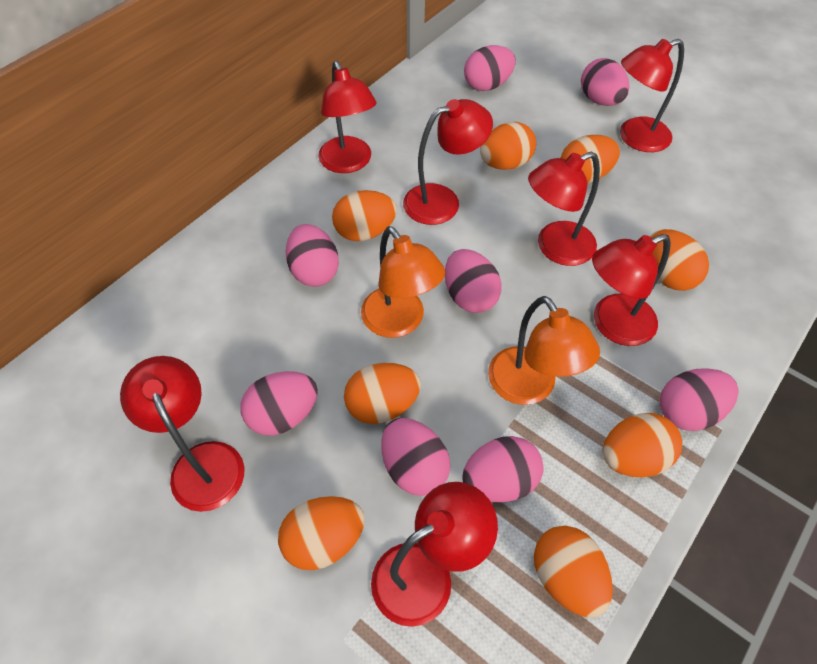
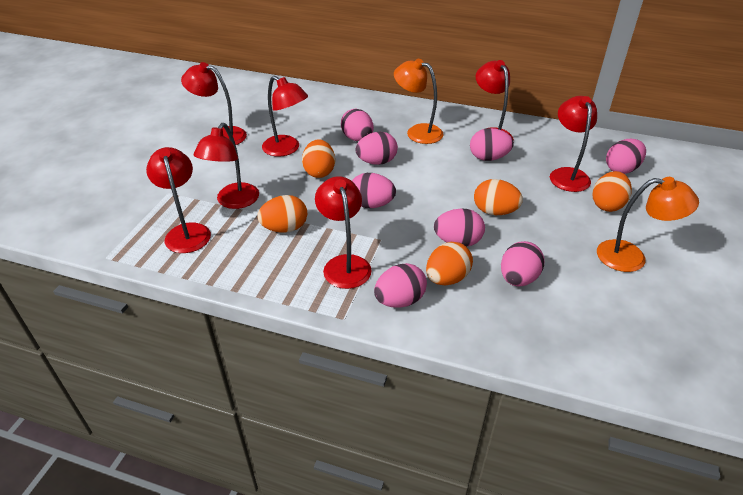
orange egg: [278,496,365,570] [332,190,397,241] [344,363,421,424] [480,122,536,170] [534,526,613,618] [560,135,620,183] [603,413,682,477] [650,229,709,291] = 8 -> [257,195,307,233] [302,139,335,178] [426,242,473,285] [474,179,523,215] [592,171,632,212] = 5

